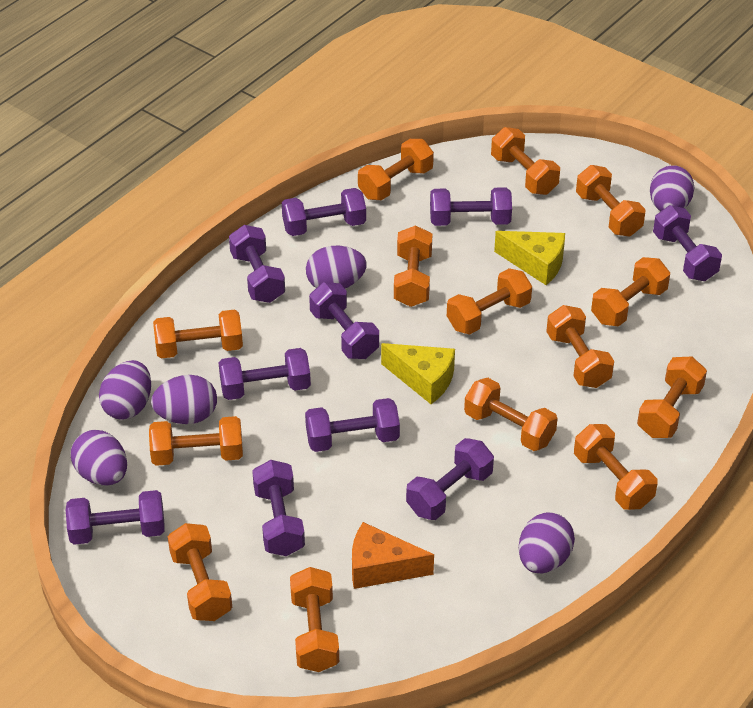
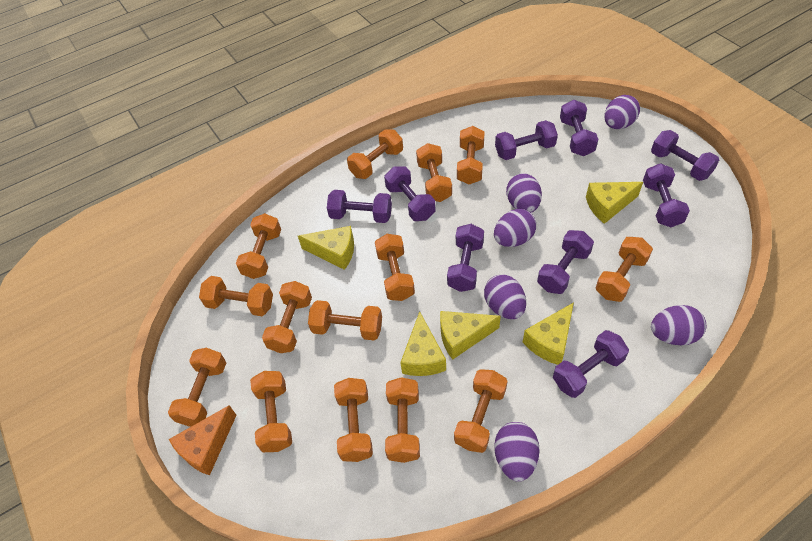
purple dumbbell: [66,490,165,545] [218,348,311,400] [229,225,285,303] [252,460,305,556] [282,188,366,236] [305,398,400,452] [309,282,379,359] [406,438,494,520] [430,187,512,226] [653,205,722,281] = 10 -> [327,190,392,223] [384,166,436,221] [447,224,484,292] [495,120,558,160] [537,230,594,294] [553,330,629,398] [560,100,598,156] [643,163,690,227] [651,130,719,181] = 9
yellow cheese: [381,343,455,404] [494,231,565,285] = 2 -> [298,226,354,270] [400,311,446,376] [440,311,501,360] [523,302,574,365] [586,182,643,224] = 5

